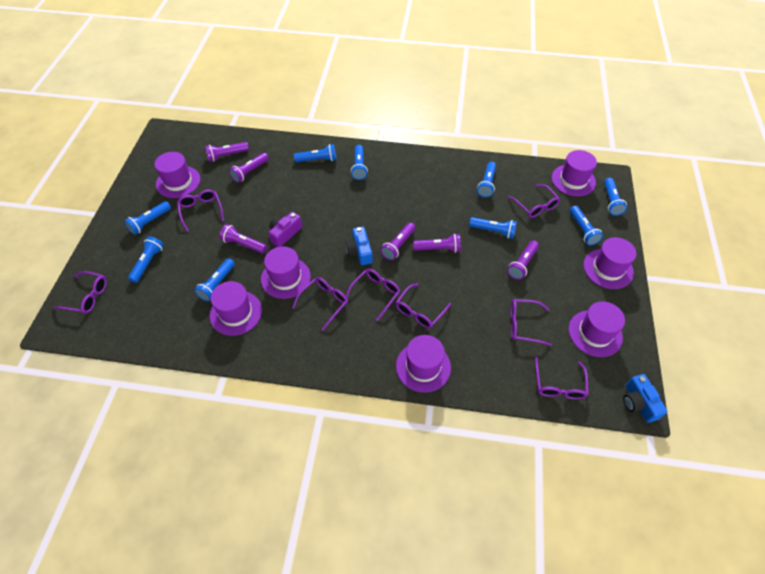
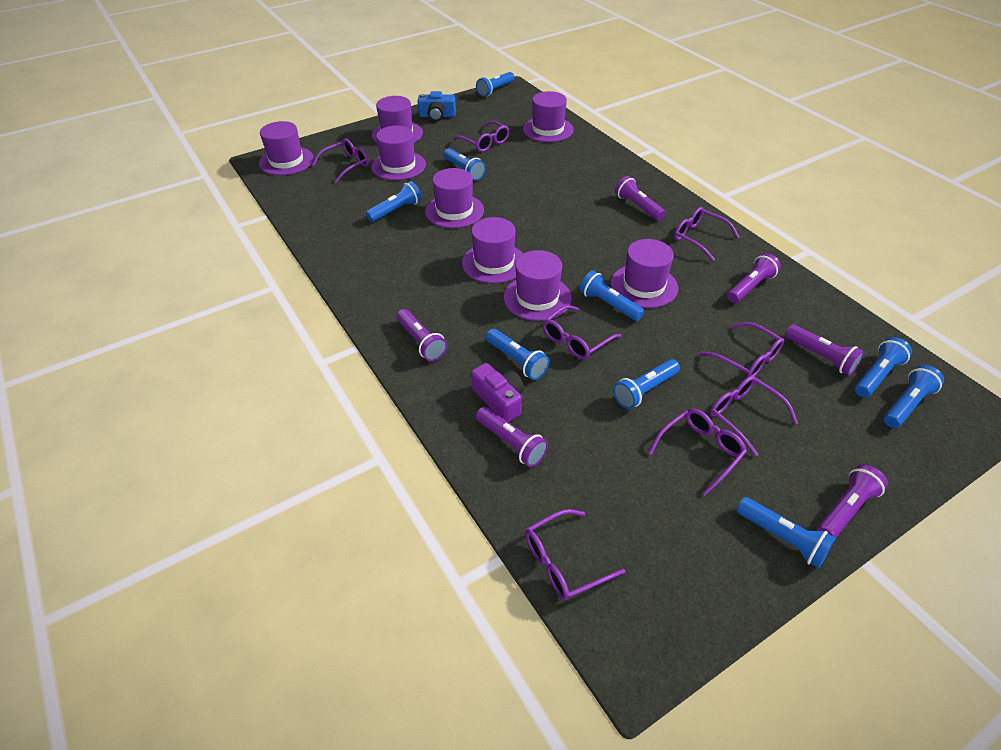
blue camera: [345,227,373,265] [623,374,668,423] = 2 -> [417,91,456,121] = 1
purple hat: [154,152,200,198] [210,281,262,336] [261,246,311,299] [396,335,451,393] [551,150,597,196] [568,301,625,357] [583,237,636,289] = 7 -> [259,121,314,175] [371,125,426,180] [372,96,423,143] [425,168,484,228] [462,217,523,283] [504,250,572,321] [523,91,574,142] [610,239,678,308] = 8

